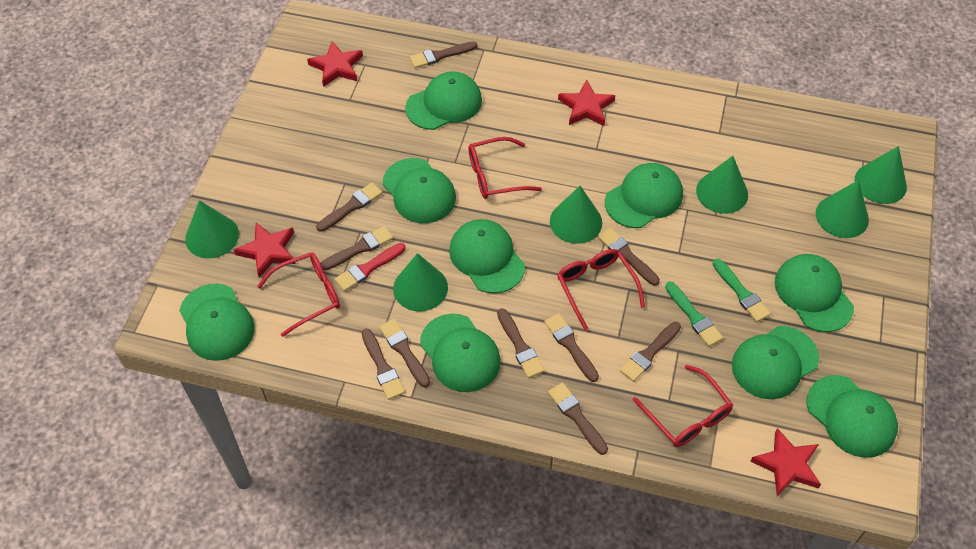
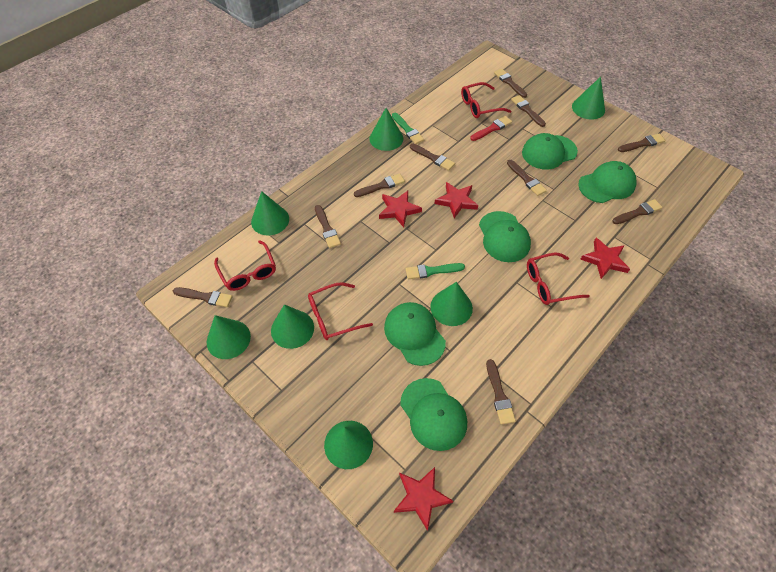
green cap: [179,284,255,361] [383,158,456,223] [405,71,482,130] [420,314,501,392] [449,219,525,294] [605,163,683,228] [732,326,819,399] [775,254,854,332] [806,375,898,458] = 9 -> [384,302,446,366] [400,378,467,451] [479,211,531,262] [522,133,578,170] [578,161,637,203] = 5
green cone: [185,200,239,258] [393,253,448,311] [550,186,602,244] [696,156,748,214] [816,180,869,238] [854,146,907,204] = 6 -> [207,315,251,359] [251,191,289,235] [271,304,314,349] [324,421,373,469] [369,108,403,151] [430,282,473,326] [572,77,605,120] = 7

